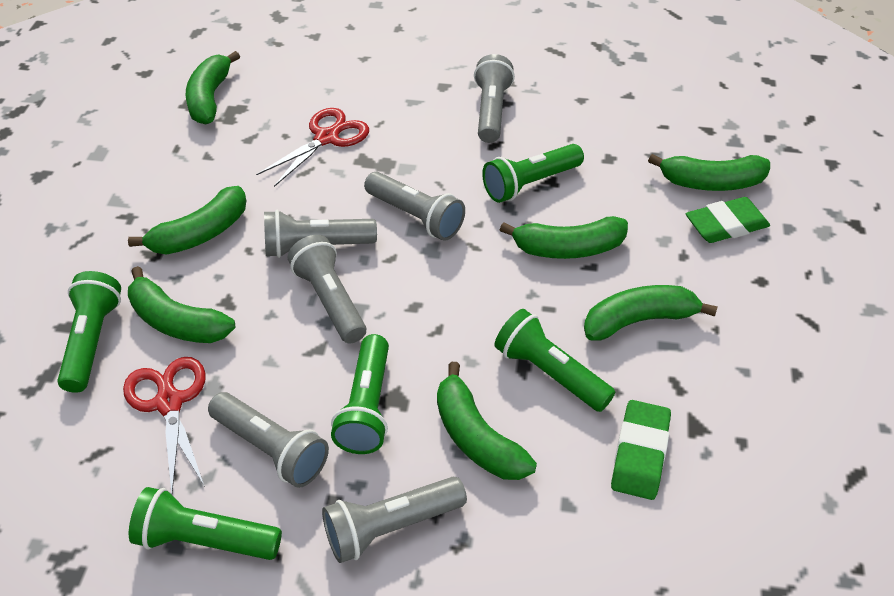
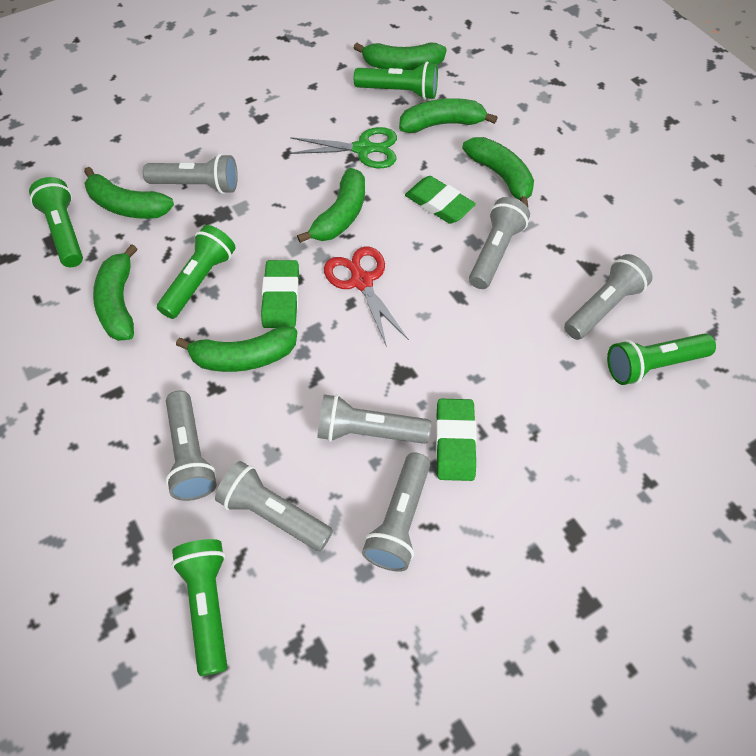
green eraser: [611,400,671,500] [686,197,770,243] = 2 -> [261,260,299,328] [405,176,476,224] [436,399,477,481] = 3
green scissors: none = 0 -> [289,127,397,168] = 1
grey flashlight: [208,392,329,488] [264,210,377,258] [288,235,366,343] [322,477,467,563] [364,172,465,241] [474,54,515,143] = 6 -> [143,154,238,194] [166,390,217,501] [215,461,333,551] [317,394,431,444] [362,452,430,572] [469,197,530,289] [564,254,653,340] = 7
red scissors: [123,357,206,494] [256,108,369,187] = 2 -> [324,247,409,347] = 1

